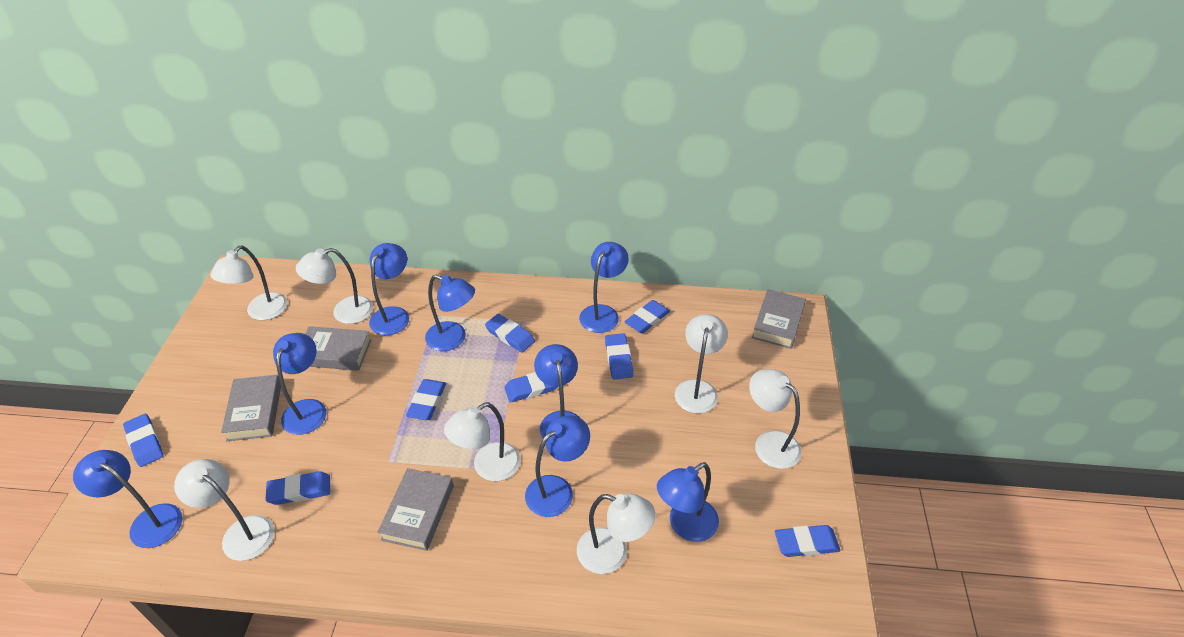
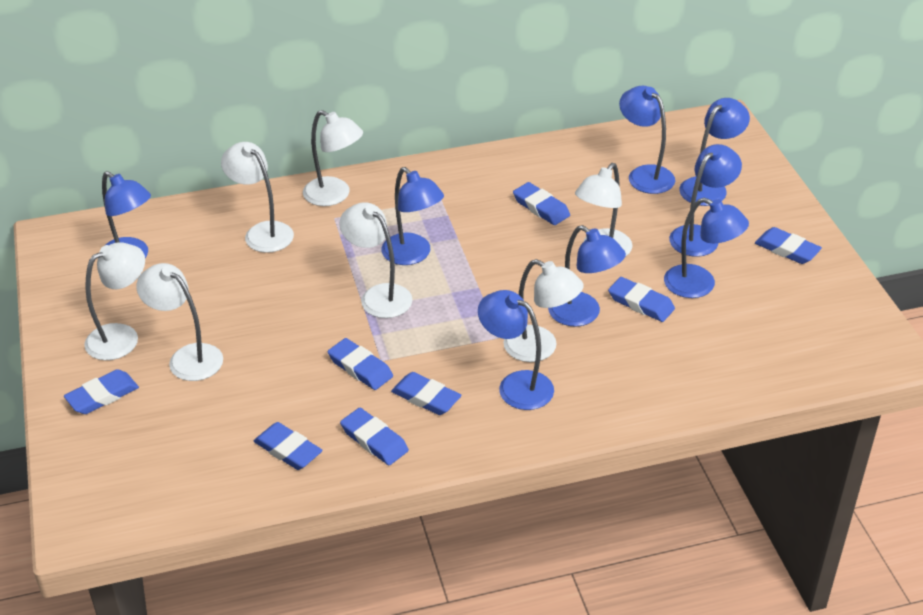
grey book: [221,375,281,441] [305,326,371,371] [378,468,454,551] [752,289,806,349] = 4 -> none = 0

